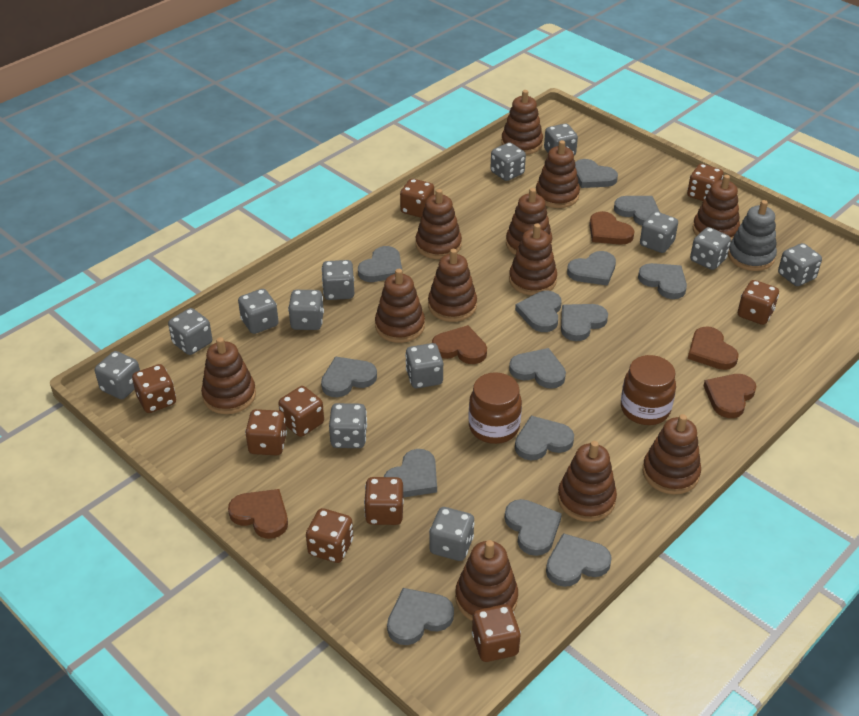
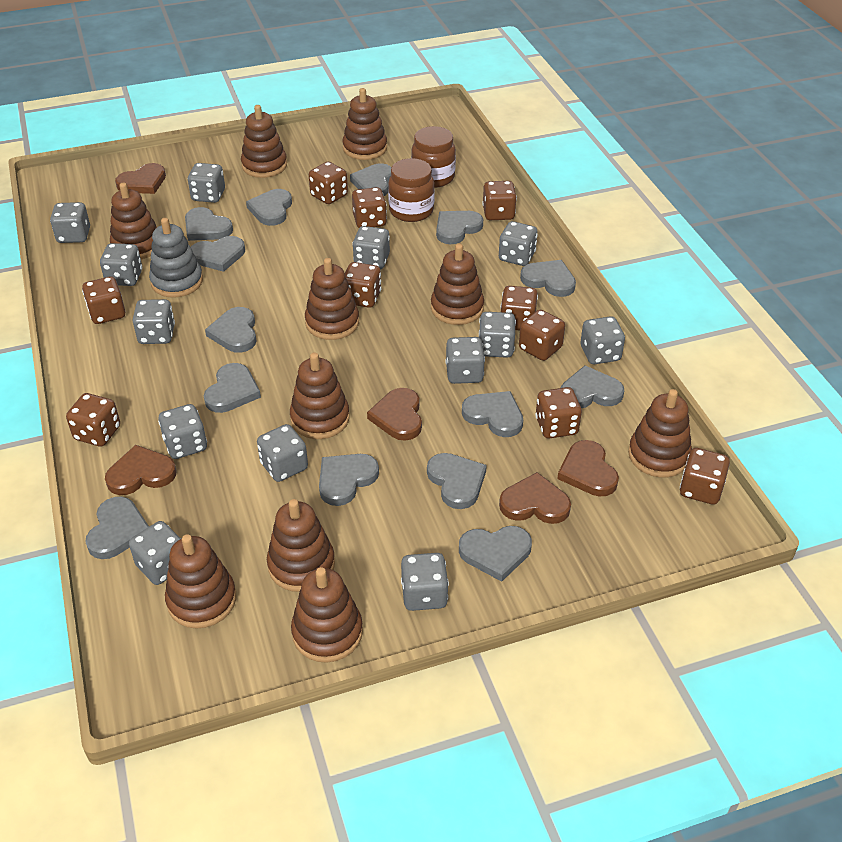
brown dice: [132,364,176,413] [245,409,287,456] [278,386,324,437] [306,508,353,563] [364,477,404,525] [400,179,434,218] [472,604,521,662] [687,164,724,201] [738,280,779,325] = 9 -> [66,393,120,447] [82,277,126,324] [309,162,348,204] [345,262,381,308] [352,187,387,228] [482,181,517,220] [501,286,538,331] [519,310,565,361] [535,387,582,439] [680,448,730,505] = 10
brown stacking toy: [201,337,256,414] [375,269,425,343] [416,189,462,259] [428,249,477,322] [455,540,518,621] [501,90,543,155] [506,188,552,255] [509,224,557,295] [536,140,580,208] [558,441,617,522] [643,414,701,494] [693,175,740,240] = 12 -> [110,183,157,259] [165,534,236,629] [241,105,287,178] [267,499,335,592] [290,352,350,439] [291,567,363,663] [305,258,359,340] [343,88,387,160] [431,244,484,325] [628,389,692,477] = 10

